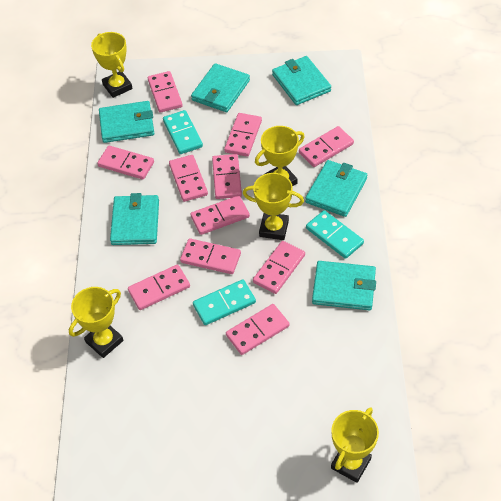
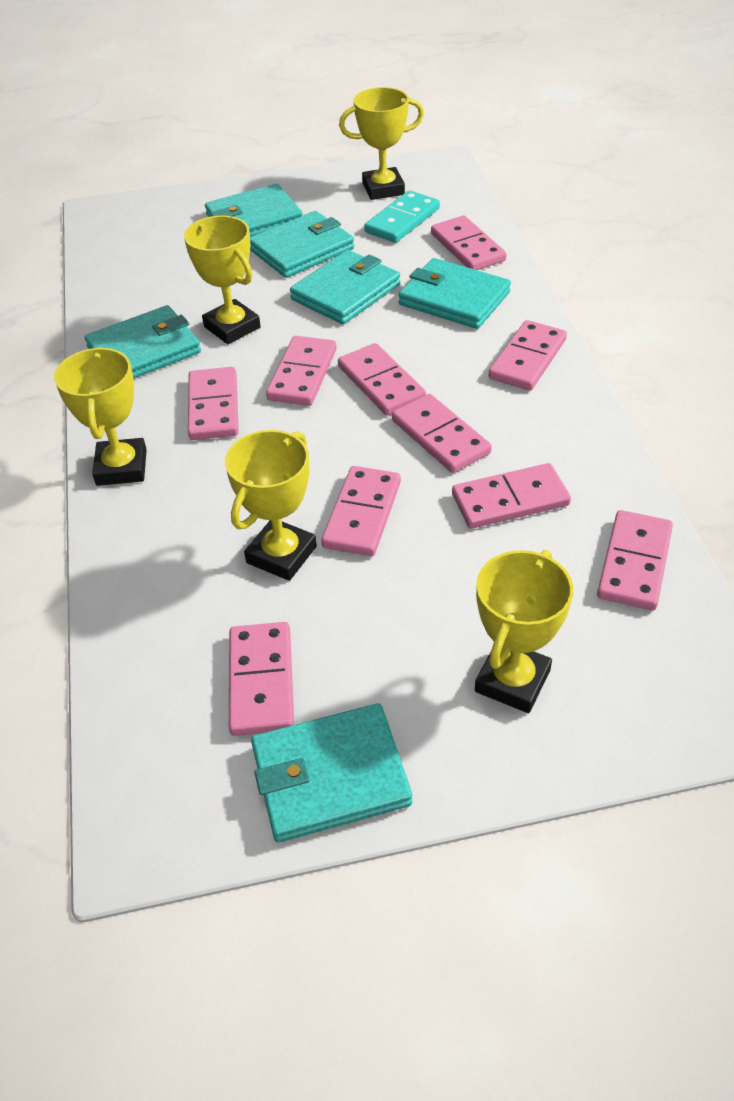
pink domino: [97,146,154,180] [128,265,190,310] [148,71,183,113] [169,155,208,202] [180,238,241,274] [191,196,250,235] [212,154,242,199] [224,113,262,157] [226,304,289,355] [253,241,305,294] [299,126,354,167] = 11 -> [188,367,239,440] [229,622,294,736] [266,336,337,406] [321,466,401,556] [338,343,426,416] [392,394,492,473] [431,216,507,270] [452,463,571,529] [489,320,567,391] [597,510,673,611] = 10
turquoise domino: [163,110,203,154] [193,279,256,325] [306,210,364,259] = 3 -> [364,190,440,243] = 1

